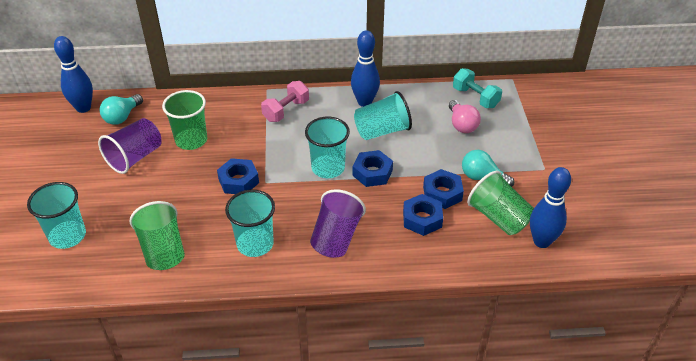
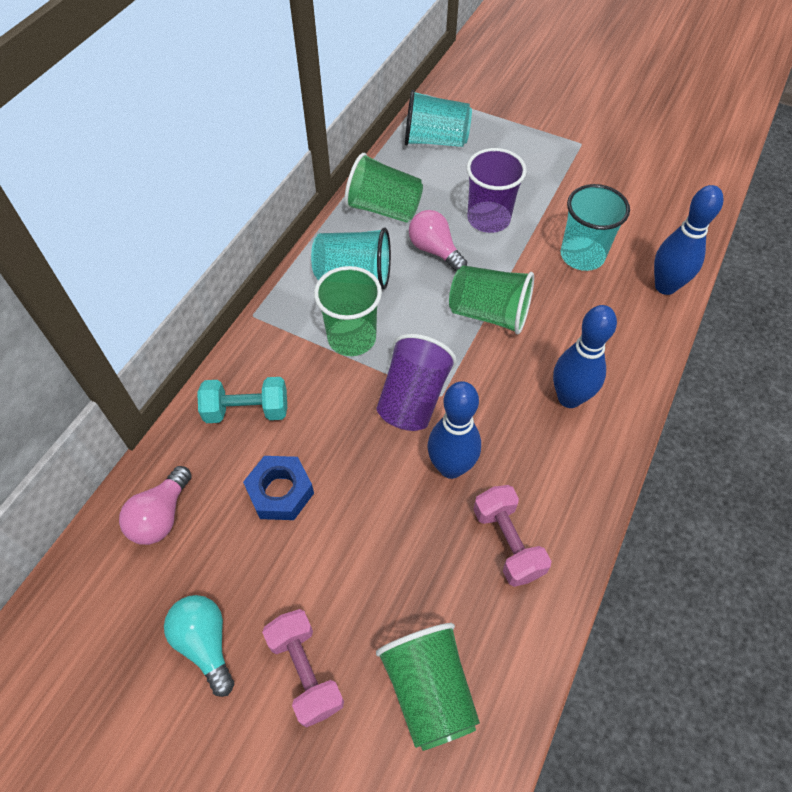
blue nut: [217,158,259,194] [353,150,393,187] [403,194,443,236] [423,169,464,209] = 4 -> [243,456,314,520] = 1
green cup: [130,201,185,270] [162,90,207,150] [467,171,534,235] = 3 -> [314,266,382,356] [344,153,423,223] [376,623,480,751] [449,265,534,334] = 4
pink dumbbell: [261,81,309,122] = 1 -> [262,609,344,728] [473,485,552,587] = 2
pink light bulb: [449,100,481,133] = 1 -> [119,466,192,545] [409,210,467,272] = 2
turquoise cup: [27,182,86,249] [225,190,275,257] [305,116,350,178] [354,91,412,140] = 4 -> [311,227,391,289] [405,90,472,147] [561,184,630,271] = 3
turquoise light bulb: [100,94,143,125] [462,150,514,187] = 2 -> [164,595,234,697] = 1

